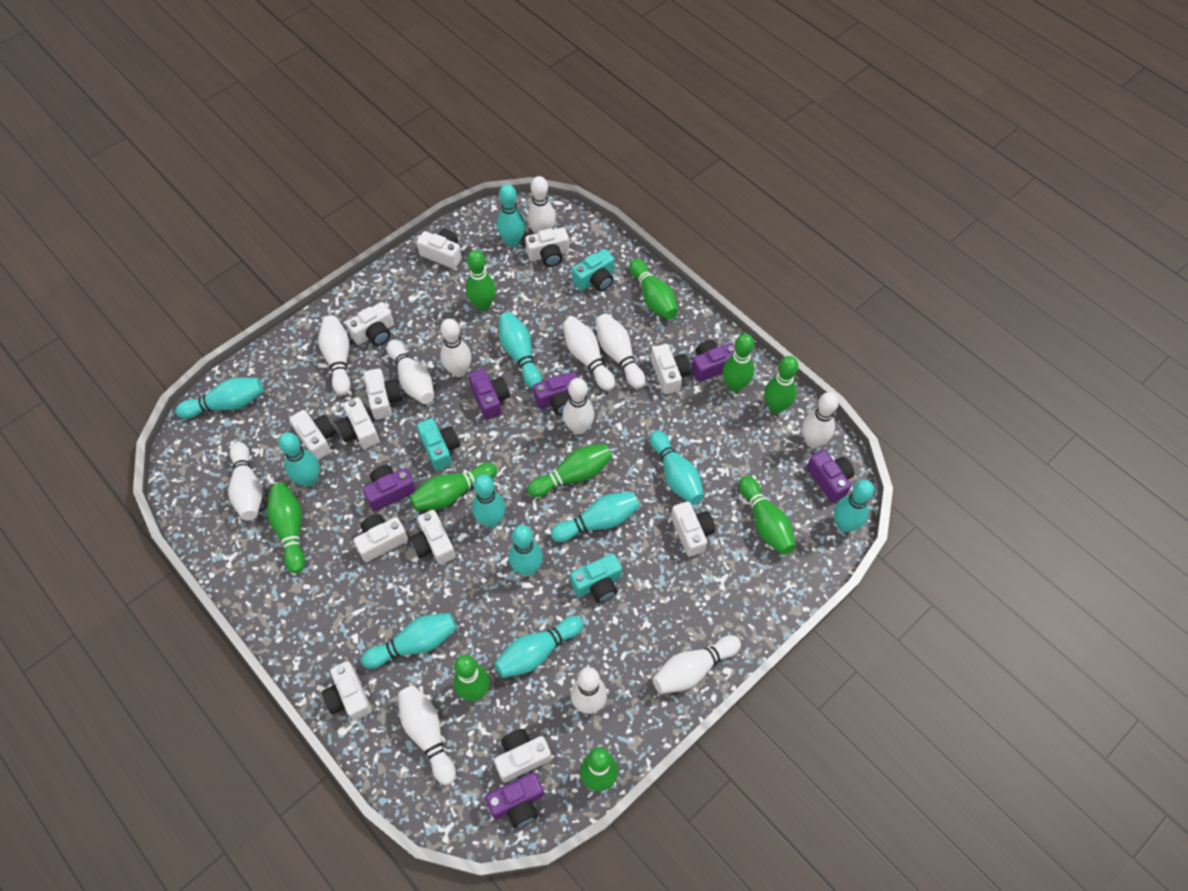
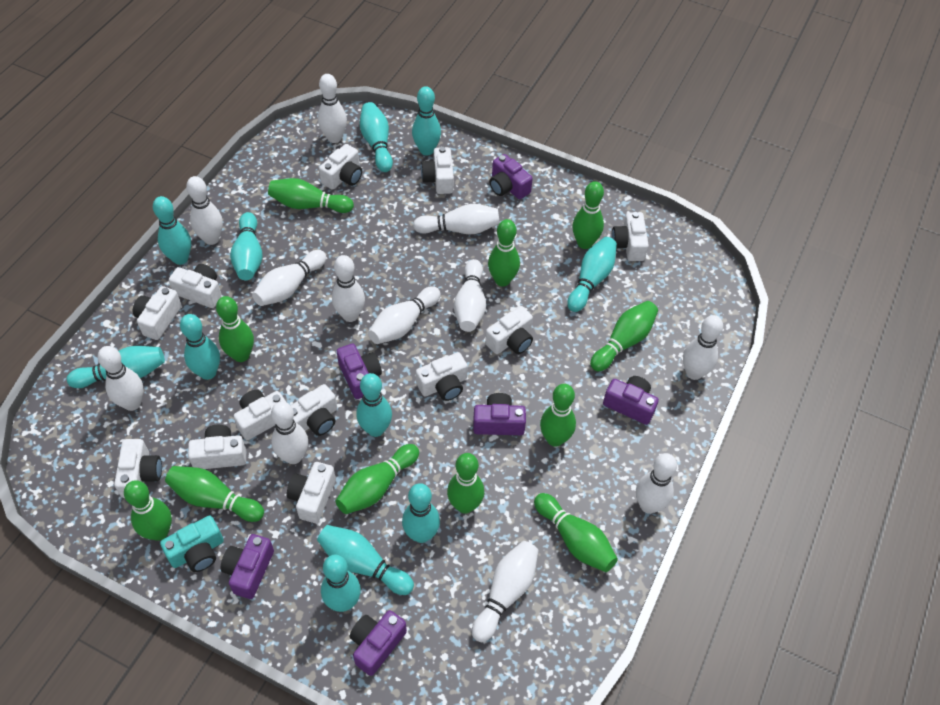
green bowling pin: [267,483,305,573] [410,463,497,511] [453,655,490,701] [466,250,496,311] [527,444,612,497] [580,747,618,791] [629,259,678,320] [723,334,754,392] [739,476,796,555] [764,356,799,413] = 10 -> [124,480,172,541] [165,466,264,522] [216,296,254,362] [268,178,354,213] [336,444,419,514] [447,453,484,514] [488,219,520,287] [534,493,618,572] [540,384,576,447] [572,181,604,249] [590,301,658,371] = 11
turquoise camera: [417,418,460,471] [570,554,622,603] [572,249,614,291] = 3 -> [160,515,224,572] = 1

